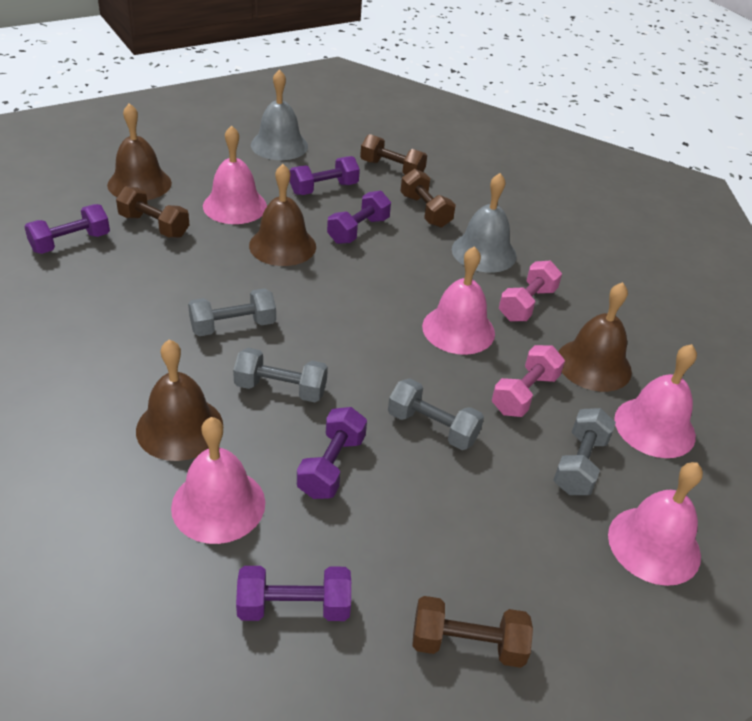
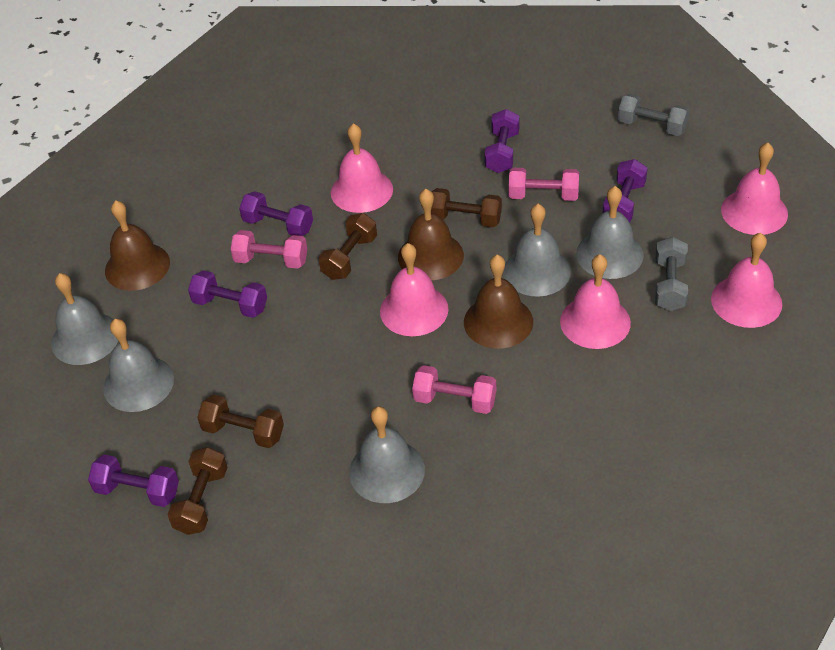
brown bell: [107,103,172,200] [136,339,223,461] [249,164,316,266] [558,282,632,392] = 4 -> [105,200,170,291] [398,189,464,280] [464,255,533,349] = 3
grey bell: [251,69,308,160] [452,173,517,273] = 2 -> [51,273,118,365] [103,319,174,412] [349,406,425,503] [503,204,571,297] [576,186,644,279] = 5
grey dumbbell: [188,288,276,336] [233,348,328,402] [388,378,484,450] [553,408,616,495] = 4 -> [618,94,690,136] [655,237,688,311] = 2
pink dumbbell: [492,345,565,417] [499,261,562,321] = 2 -> [231,230,307,269] [412,365,496,414] [509,168,579,201] = 3

